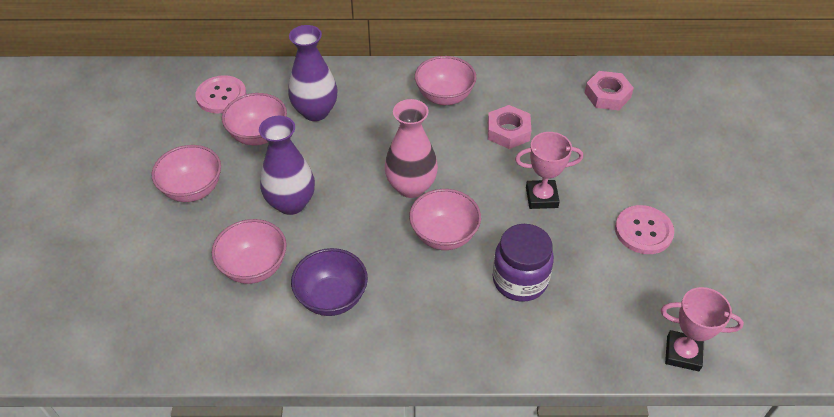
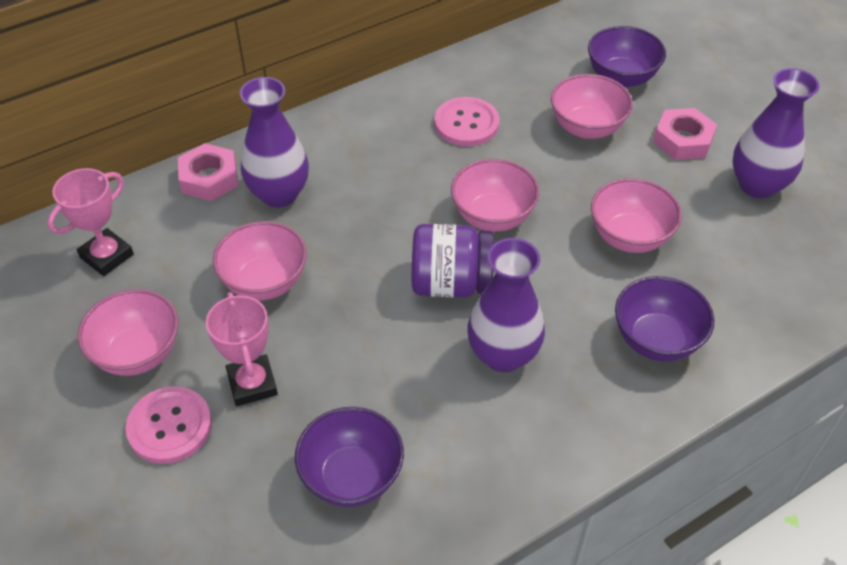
pink vase: [384,99,438,198] = 1 -> none = 0
purple bowl: [291,248,368,316] = 1 -> [295,407,404,507] [588,26,666,88] [615,276,715,361] = 3
purple vase: [259,116,315,215] [288,25,338,121] = 2 -> [240,77,309,207] [467,238,545,372] [733,68,819,198] = 3

